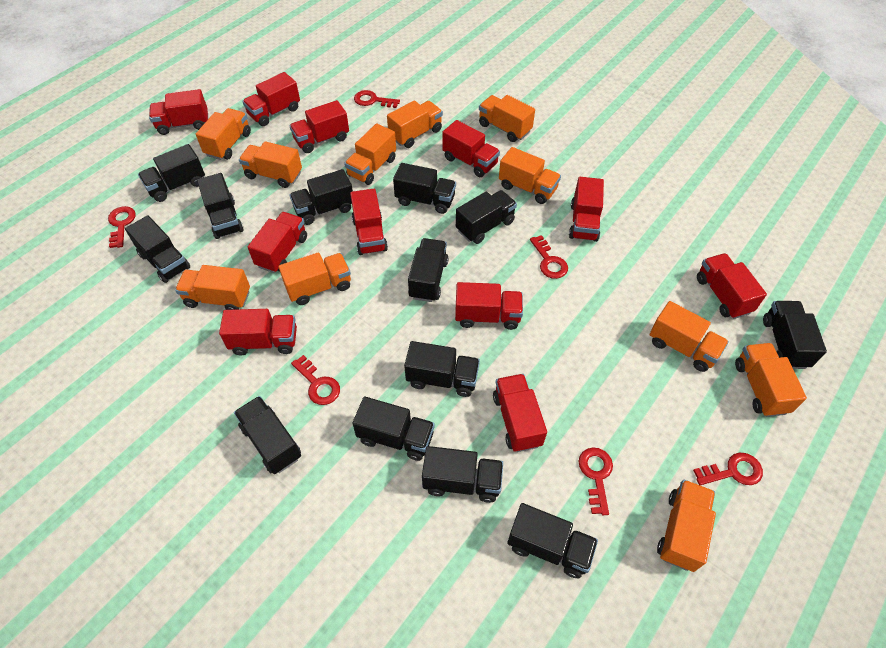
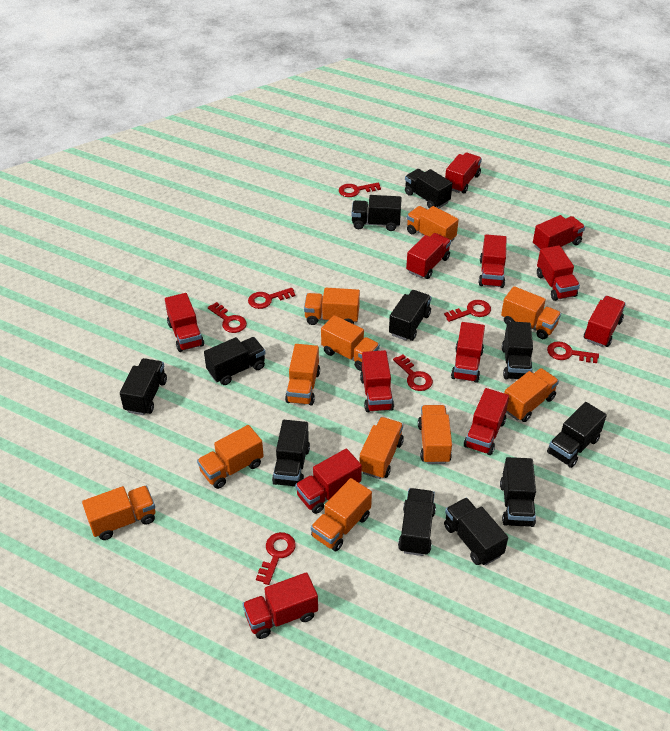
black truck: [125,215,190,283] [138,144,205,202] [197,173,244,239] [234,396,301,474] [289,169,353,225] [352,397,435,461] [393,163,456,214] [404,341,480,397] [408,238,449,302] [422,446,503,503] [456,190,517,244] [507,503,598,578] [763,301,827,369] = 13 -> [120,358,167,415] [204,337,266,385] [272,420,310,486] [351,195,402,231] [389,290,432,341] [398,488,436,556] [405,169,453,208] [444,498,508,566] [500,457,536,527] [502,321,533,380] [547,402,607,468] = 11
red key: [108,206,136,248] [291,355,340,405] [354,90,400,108] [530,235,568,279] [578,447,613,515] [693,453,763,485] = 6 -> [208,302,247,333] [248,288,295,309] [256,532,296,585] [339,182,381,197] [393,355,433,391] [444,300,491,322] [547,341,599,363] = 7
red truck: [149,89,208,135] [219,309,297,356] [242,72,300,126] [248,212,307,273] [289,100,349,153] [350,189,388,255] [442,120,500,177] [455,282,523,330] [493,374,547,452] [569,177,604,242] [697,253,767,319] = 11 -> [165,293,204,352] [243,572,318,639] [295,448,362,514] [360,350,394,412] [406,233,451,279] [445,153,482,194] [451,322,485,383] [464,388,509,455] [479,234,506,288] [533,215,585,251] [537,245,580,301] [584,296,626,347] = 12

